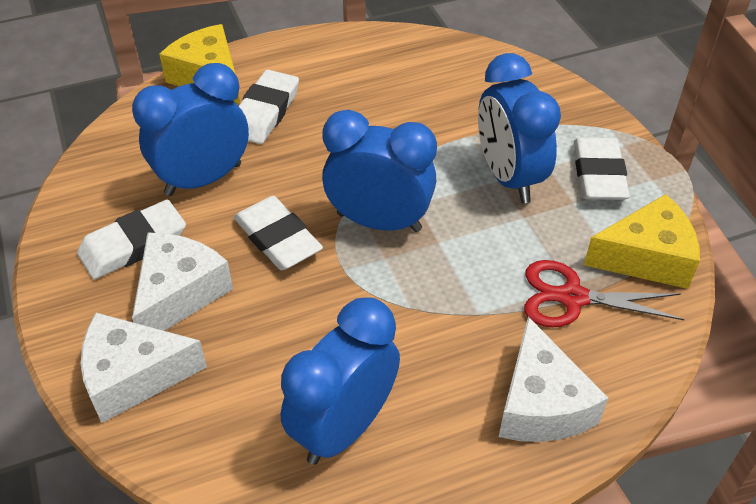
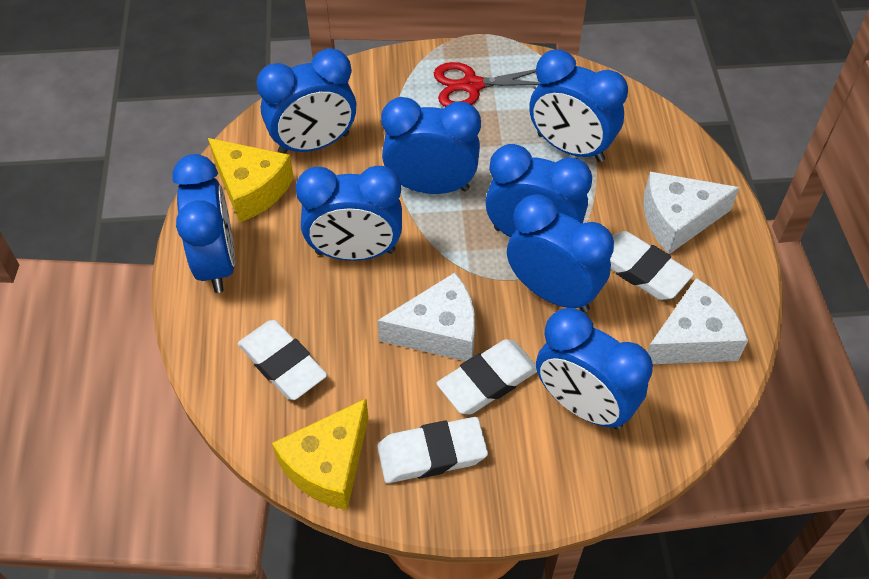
blue clock: [132,63,249,196] [281,297,400,465] [322,110,437,232] [478,53,561,203] = 4 -> [173,154,235,293] [256,48,356,154] [295,166,402,261] [381,97,481,194] [485,144,592,238] [507,194,614,312] [529,49,628,162] [536,308,653,430] = 8

